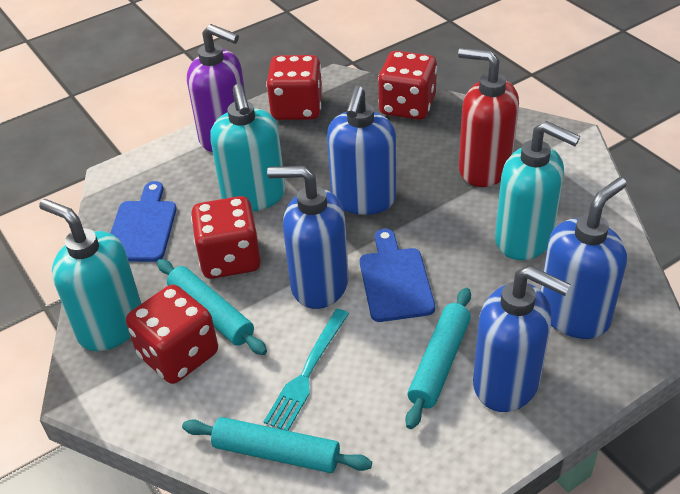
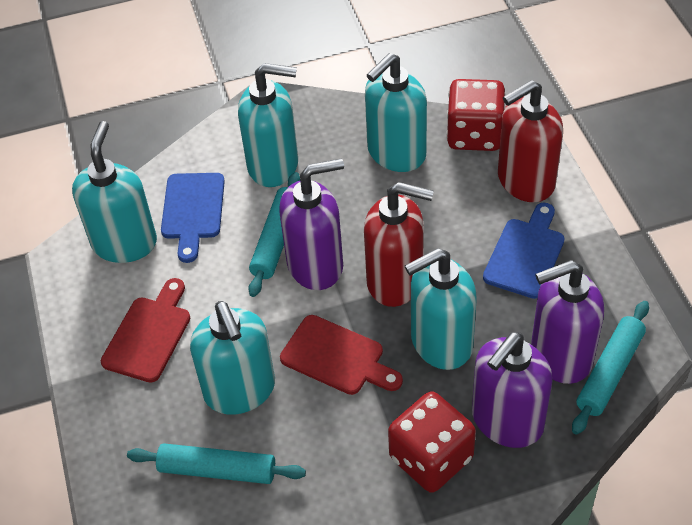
blue soap dispenser: [267,166,349,309] [327,86,396,215] [473,266,570,412] [540,177,627,339] = 4 -> none = 0
purple soap dispenser: [187,24,246,152] = 1 -> [279,158,344,290] [472,332,552,448] [531,260,604,384] = 3
red cutting board: none = 0 -> [101,278,190,383] [280,315,403,395] = 2
red dice: [126,285,218,384] [191,196,261,279] [266,55,323,120] [378,51,437,120] = 4 -> [388,391,476,493] [446,79,506,151] = 2
red soap dispenser: [458,48,519,187] = 1 -> [364,182,434,307] [498,80,563,202] = 2
turquoise fork: [264,309,349,431] = 1 -> none = 0
turquoise soap dispenser: [39,199,142,351] [210,84,286,212] [495,121,580,260] = 3 -> [72,121,157,263] [190,301,275,415] [238,63,298,187] [365,53,427,172] [405,248,477,370] = 5

